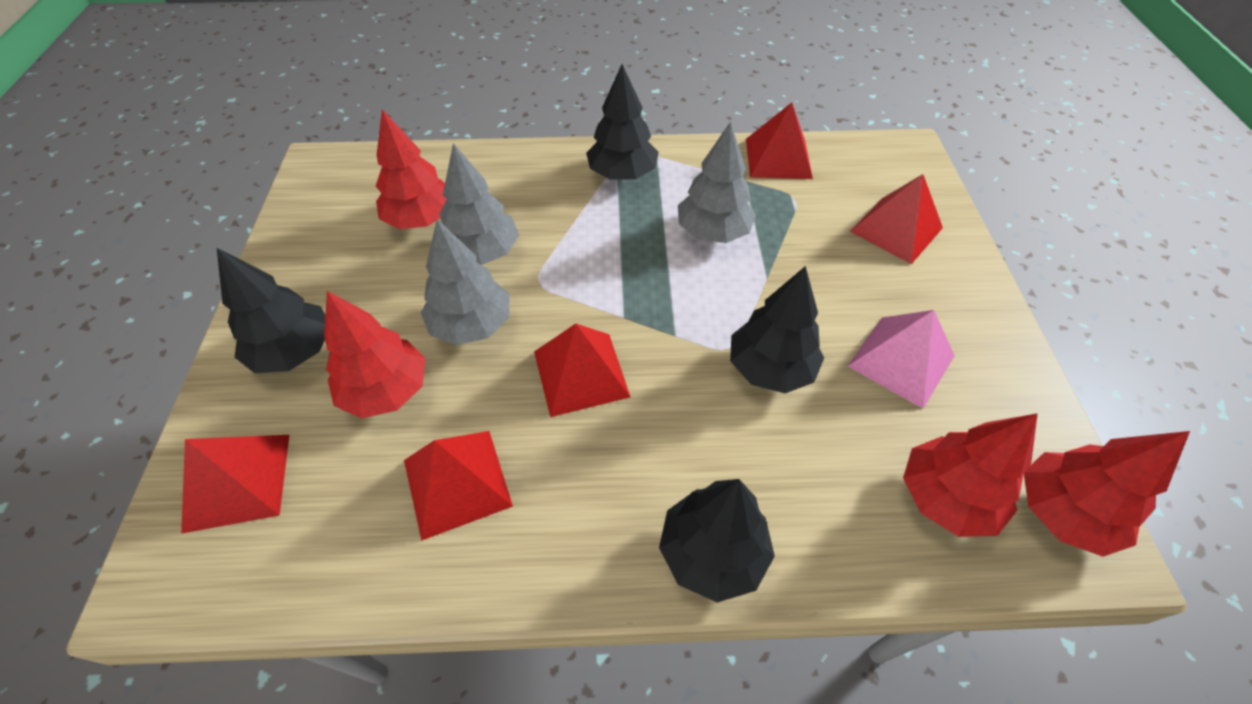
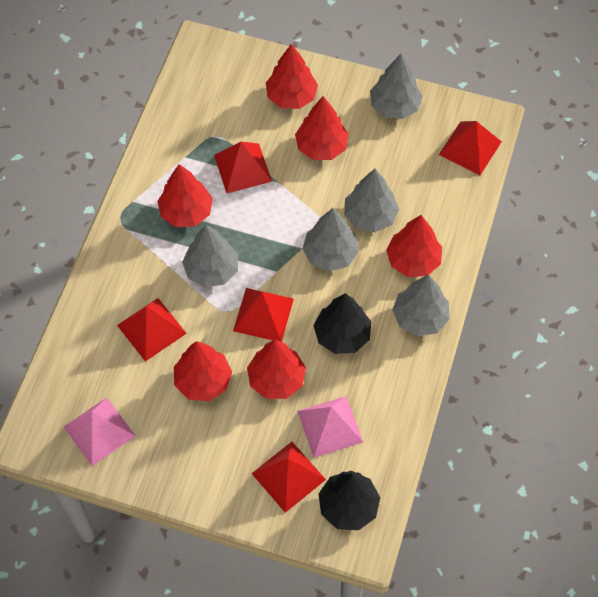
black tree: [217,248,325,373] [586,64,659,180] [659,479,775,603] [730,266,824,393] = 4 -> [313,293,371,354] [319,471,380,530] = 2
grey tree: [421,219,510,345] [439,143,519,265] [678,122,756,243] = 3 -> [182,225,238,287] [303,208,359,272] [344,169,399,232] [370,54,423,119] [392,274,450,336] = 5
pink pyramid: [848,310,955,409] = 1 -> [64,398,135,466] [297,396,363,458] = 2
red tree: [324,291,426,418] [376,109,446,229] [903,413,1038,537] [1024,431,1190,557] = 4 -> [157,164,213,227] [174,341,232,401] [247,340,306,399] [266,44,318,109] [295,96,349,160] [386,215,442,277] = 6

